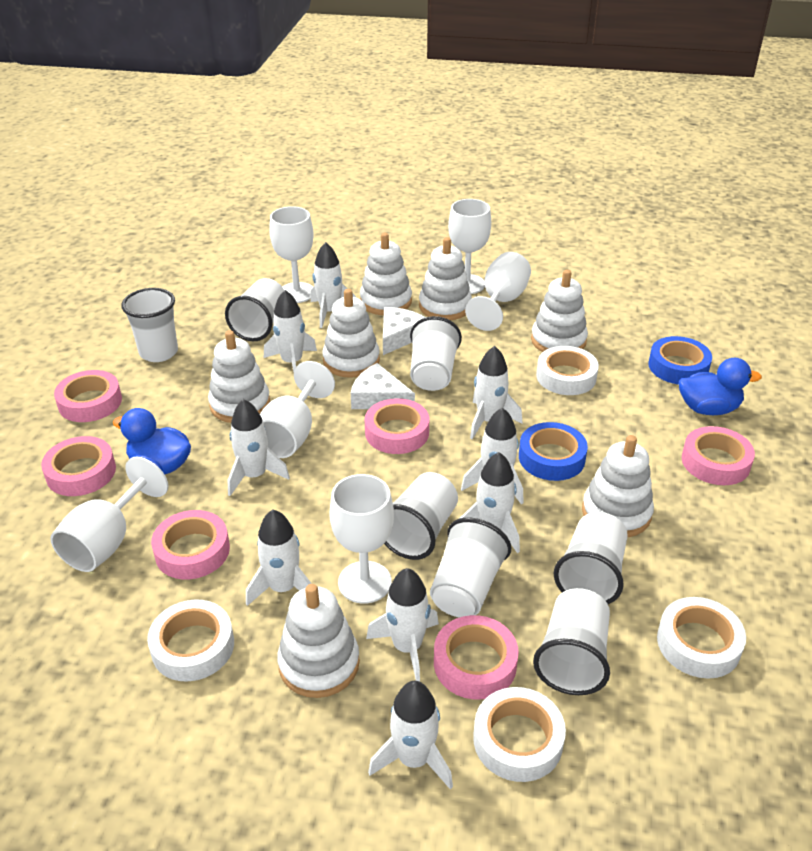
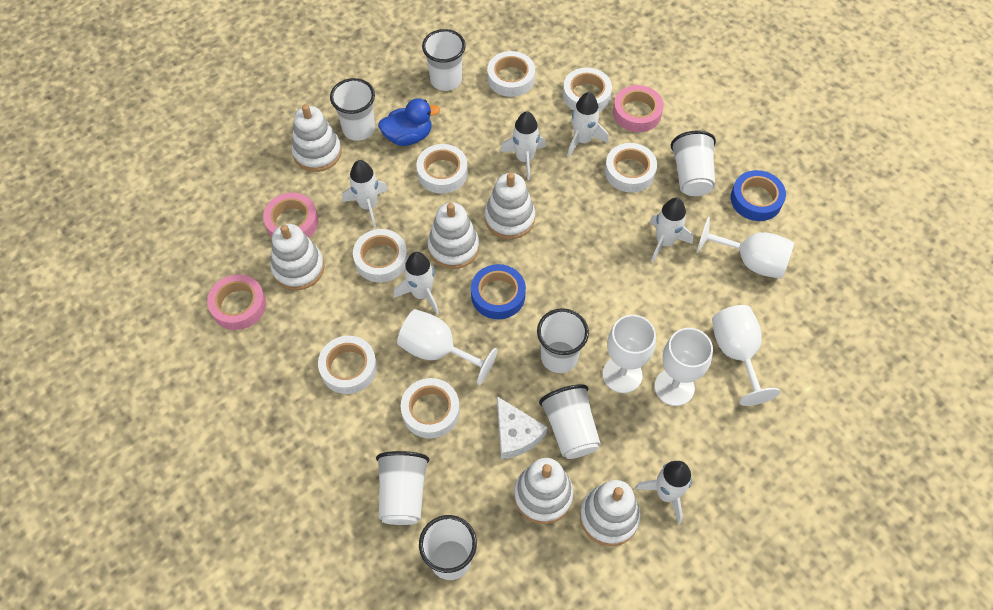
blue duck: [113,408,191,475] [679,358,762,415] = 2 -> [378,98,440,146] = 1
pink tape: [41,436,116,496] [54,370,122,422] [151,510,230,579] [365,398,429,454] [434,615,519,699] [682,426,755,485] = 6 -> [207,274,266,330] [263,193,318,238] [613,85,664,132] = 3
white cheese: [351,363,415,409] [383,307,426,355] = 2 -> [497,396,547,459] = 1
white goblet: [50,457,168,572] [260,361,335,458] [269,206,313,303] [329,474,394,604] [448,199,491,294] [465,252,531,331] = 6 -> [397,309,497,385] [603,315,656,393] [654,328,713,406] [696,217,794,279] [712,305,780,406] = 5
white rocket: [227,399,290,496] [246,510,312,606] [264,290,317,372] [311,242,356,328] [366,568,439,682] [368,681,453,790] [459,452,520,553] [461,408,524,504] [470,346,522,439] = 9 -> [342,160,388,228] [393,252,439,315] [500,111,546,180] [567,92,609,157] [635,461,692,524] [650,198,693,262] = 6
white stacking toy: [208,330,270,423] [277,584,360,698] [323,289,380,378] [360,233,412,315] [419,237,472,320] [531,270,588,352] [582,435,654,538] = 7 -> [270,224,324,290] [292,104,342,172] [427,202,479,269] [485,173,535,239] [514,458,573,524] [580,480,641,546] = 6
white tape: [147,600,234,681] [473,687,566,782] [536,346,599,395] [657,597,746,679] = 4 -> [318,336,377,394] [353,229,408,282] [401,378,460,438] [416,144,468,194] [487,51,535,97] [563,68,612,112] [605,143,657,193] = 7

